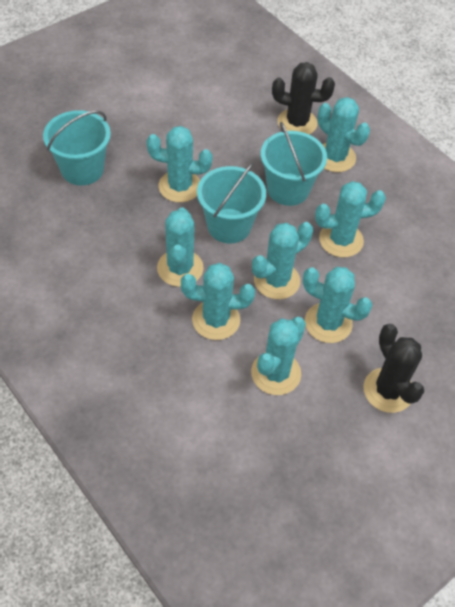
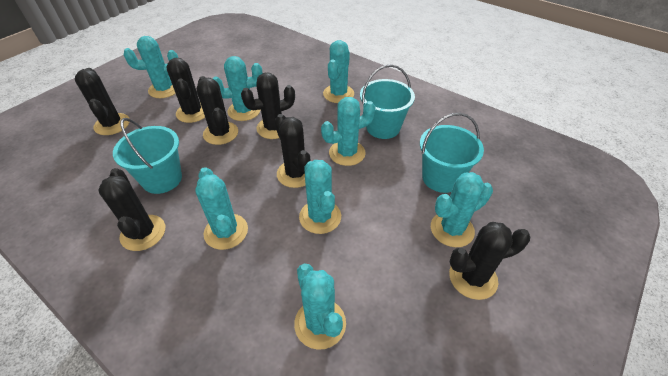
black cactus: [272,62,335,135] [363,324,424,413] = 2 -> [75,68,129,135] [98,168,165,251] [167,58,205,123] [197,76,238,145] [241,73,295,139] [275,114,311,188] [449,222,530,300] = 7

